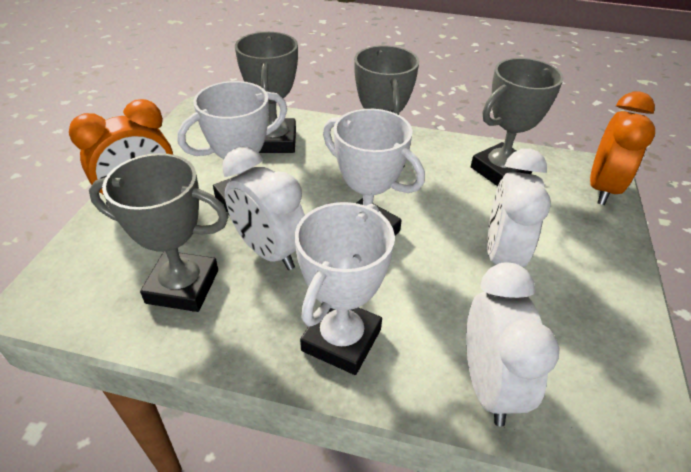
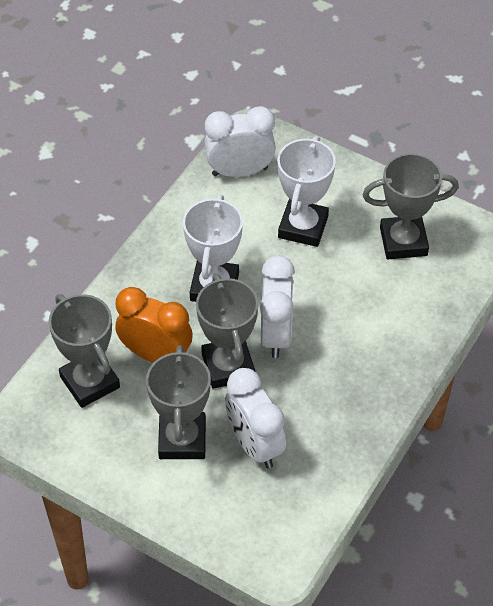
orange clock: [69,99,173,206] [590,91,655,205] = 2 -> [115,287,193,363] = 1
white trophy: [177,81,287,216] [295,202,395,375] [323,109,425,236] = 3 -> [183,195,243,302] [277,136,336,247] = 2

